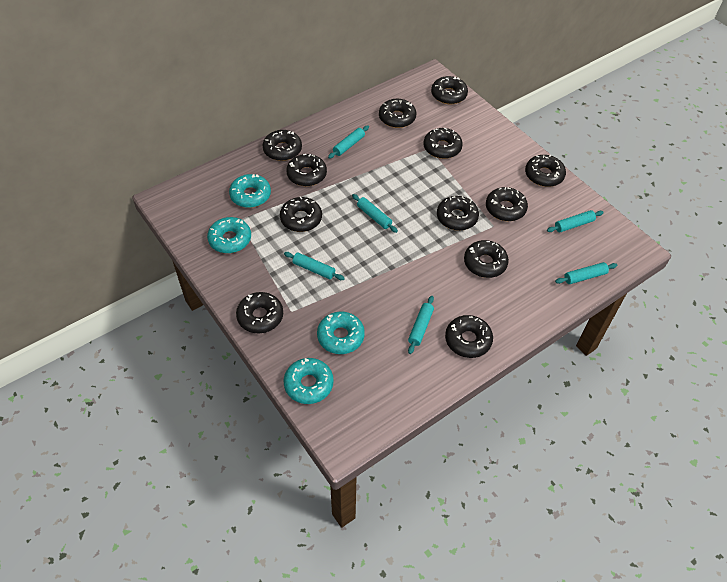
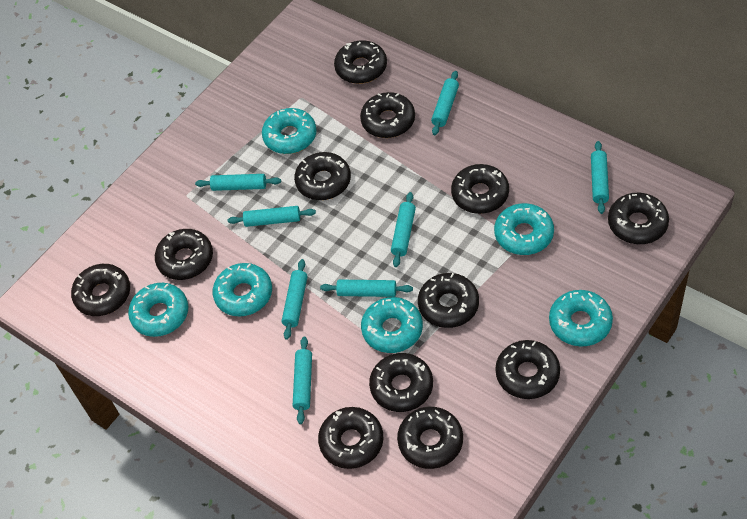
turquoise donut: [207,217,251,253] [229,174,271,208] [283,358,334,404] [317,312,365,354] = 4 -> [128,283,188,337] [213,263,272,317] [262,108,317,154] [361,297,423,353] [494,203,554,255] [549,290,613,347] = 6
turquoise rolling pin: [284,252,345,280] [328,125,369,159] [352,194,398,233] [408,296,434,354] [547,210,604,233] [555,262,617,284] = 6 -> [195,174,281,191] [228,206,316,227] [282,259,308,340] [293,337,312,424] [320,280,413,297] [391,192,416,267] [431,71,459,135] [591,141,609,214] = 8

